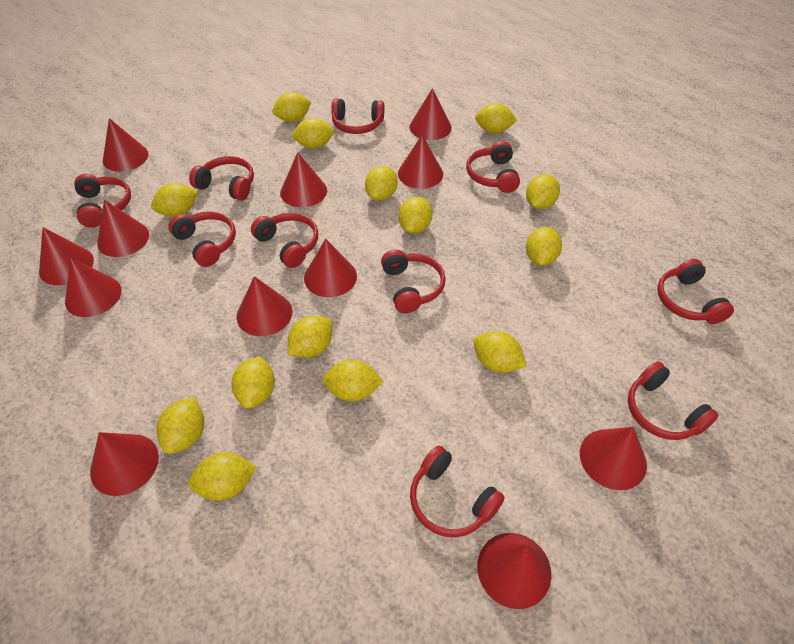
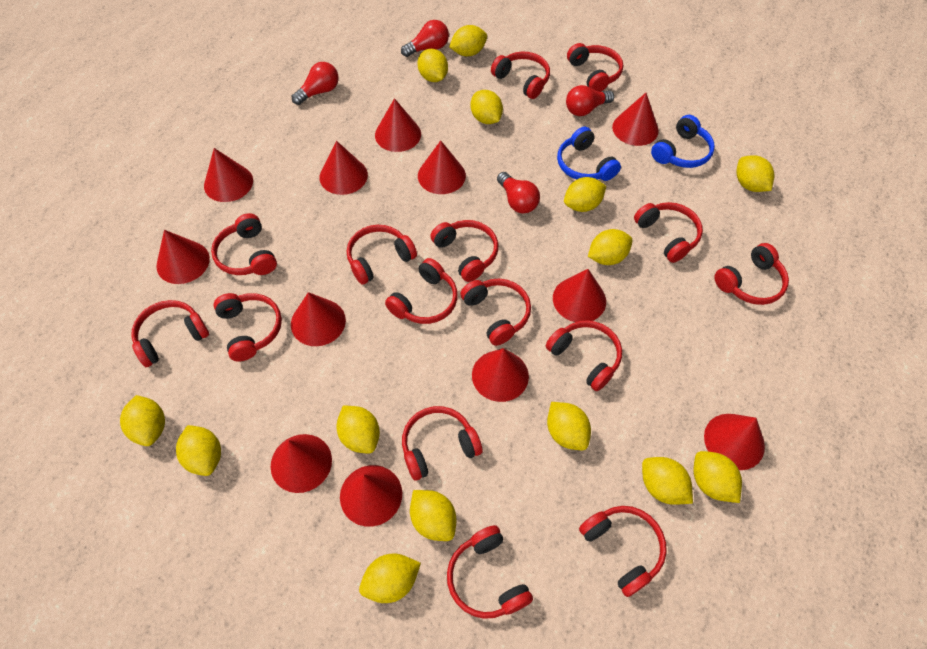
blue headphones: none = 0 -> [557,127,621,181] [651,115,715,168] = 2
red headphones: [74,174,131,227] [168,211,236,267] [189,156,254,201] [251,213,318,268] [331,98,384,134] [381,249,446,313] [410,446,505,537] [466,141,520,193] [628,361,719,440] [657,259,734,324] = 10 -> [131,300,209,367] [211,213,277,275] [213,293,282,361] [347,225,417,284] [385,258,458,324] [402,406,482,481] [430,220,498,282] [447,525,533,619] [460,279,531,346] [491,51,550,99] [546,320,622,391] [567,43,623,92] [579,506,667,597] [634,202,703,263] [714,243,789,305] = 15
red light bulb: none = 0 -> [292,62,338,105] [401,20,449,57] [497,172,540,213] [566,85,614,116] = 4

